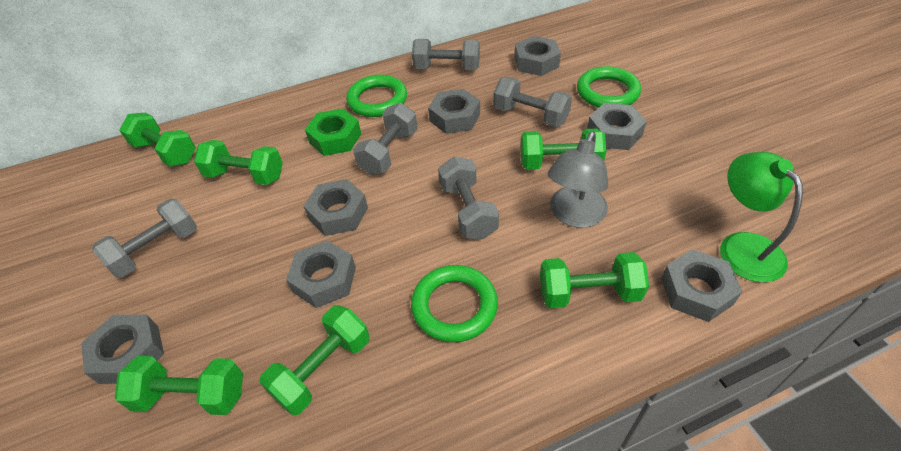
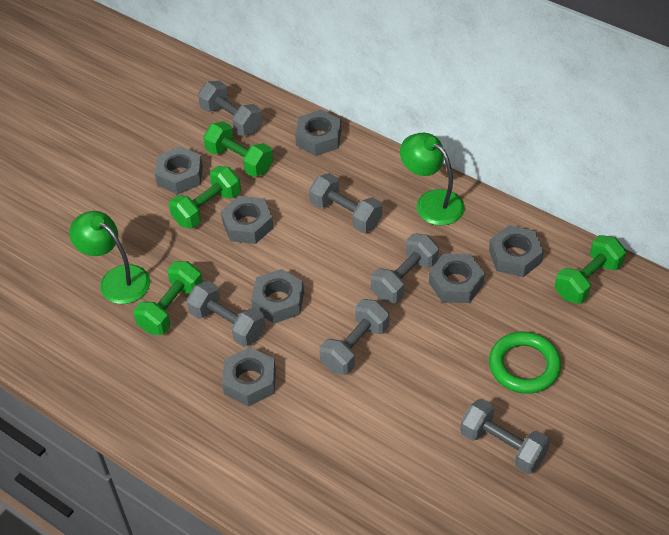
green dumbbell: [115,356,243,415] [119,113,196,167] [194,140,283,185] [259,305,369,415] [521,128,606,170] [540,252,649,308] = 6 -> [134,261,203,335] [169,166,241,229] [203,121,273,177] [555,235,626,304] = 4
green lamp: [720,152,803,282] = 1 -> [69,211,150,304] [400,133,465,226] = 2
green nut: [305,109,361,156] = 1 -> none = 0
green ring: [346,75,407,117] [411,265,498,342] [577,66,641,108] = 3 -> [489,332,561,394] = 1
grey dumbbell: [92,199,197,278] [353,103,418,175] [412,39,480,70] [438,156,499,240] [493,77,572,127] = 5 -> [187,281,265,347] [198,81,262,136] [309,173,382,233] [319,299,389,375] [371,233,439,303] [460,399,550,474] = 6
grey lamp: [548,131,608,228] = 1 -> none = 0

